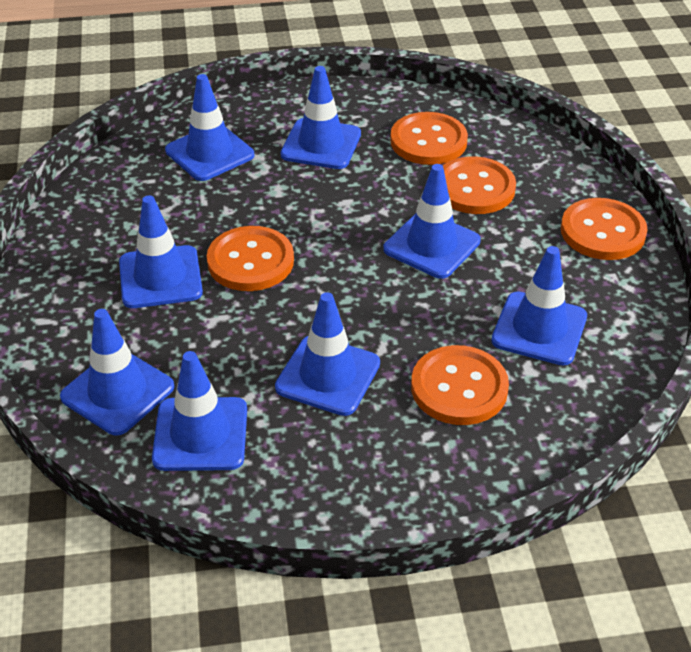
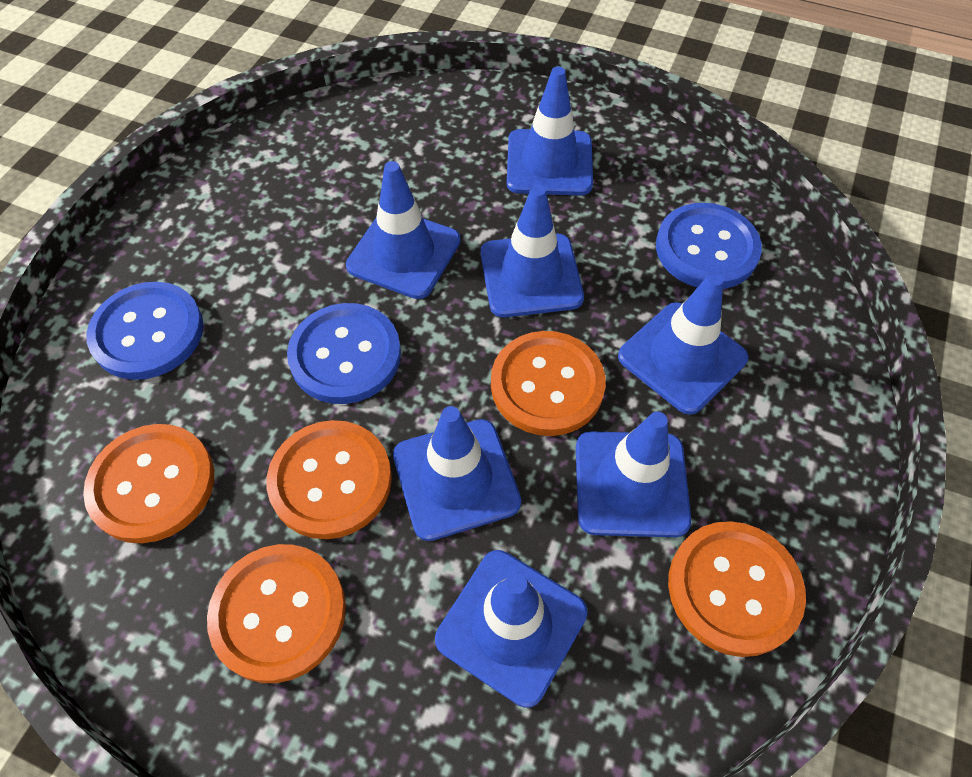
blue button: none = 0 -> [86,282,204,380] [287,303,401,404] [656,203,762,289] = 3
blue traffic cone: [60,309,174,435] [119,195,203,308] [152,351,247,471] [165,74,254,181] [275,292,380,416] [281,66,361,169] [383,164,481,279] [491,246,587,366] = 8 -> [346,161,460,299] [393,406,521,541] [435,550,588,708] [481,185,584,317] [507,67,593,196] [576,412,691,537] [618,273,748,415] = 7

